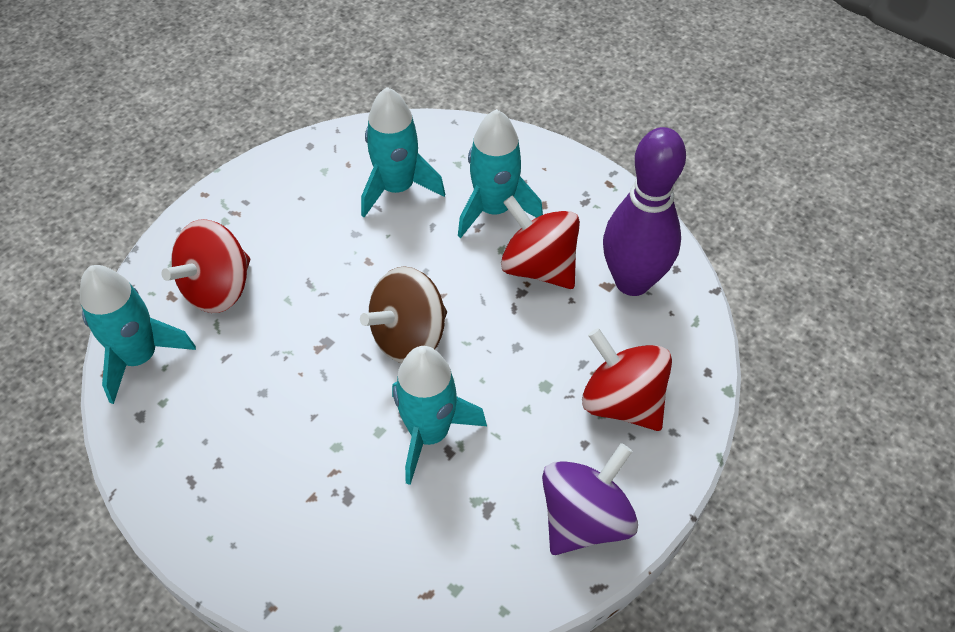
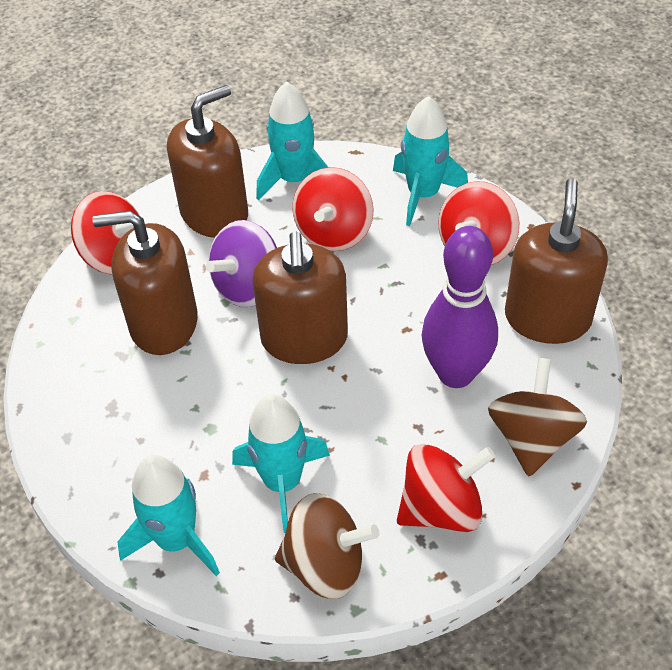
brown soap dispenser: none = 0 -> [92,210,198,355] [167,85,248,238] [252,231,348,364] [505,178,608,344] = 4
brown spinning top: [360,266,447,363] = 1 -> [275,493,379,599] [488,358,587,476] = 2
red spinning top: [162,219,250,313] [501,195,580,289] [582,328,672,431] = 3 -> [71,191,140,274] [293,167,374,251] [397,444,496,532] [438,181,519,265] = 4

